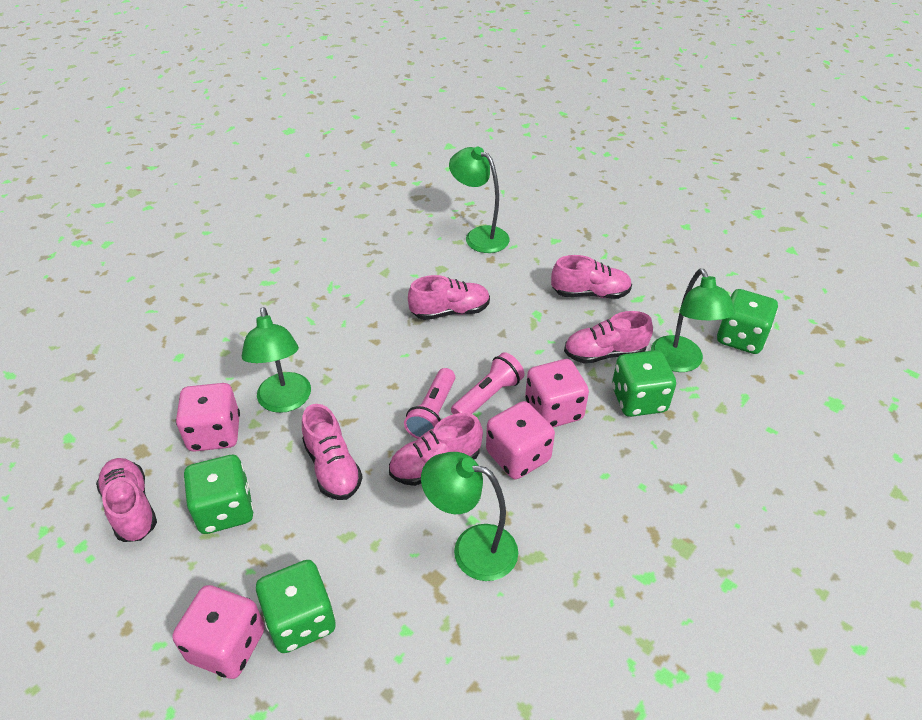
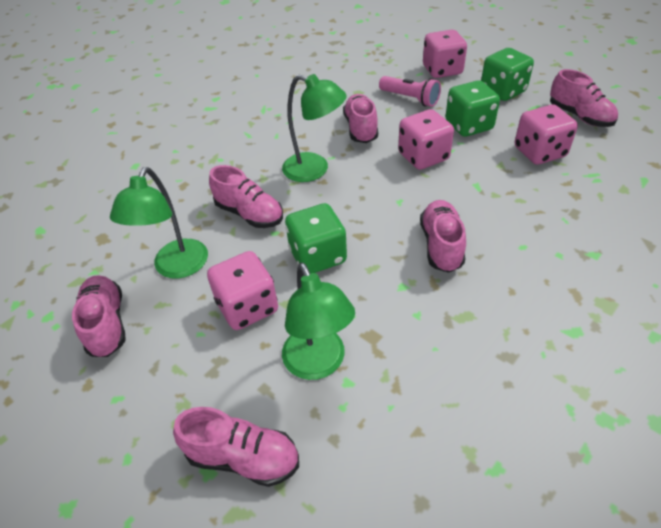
green dice: [183,455,254,534] [256,560,336,653] [612,350,676,417] [717,289,778,354] = 4 -> [285,203,347,273] [446,80,500,137] [481,48,534,101] = 3
green lamp: [242,307,311,413] [421,452,518,581] [449,147,510,253] [651,269,736,372] = 4 -> [110,167,208,279] [282,74,347,182] [282,263,355,380] = 3
pink flashlight: [404,368,455,439] [451,352,524,414] = 2 -> [379,76,441,107] = 1

